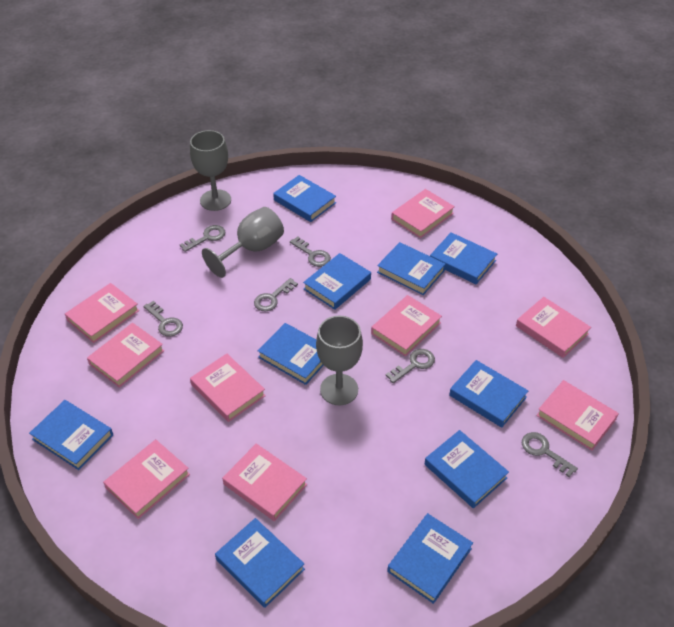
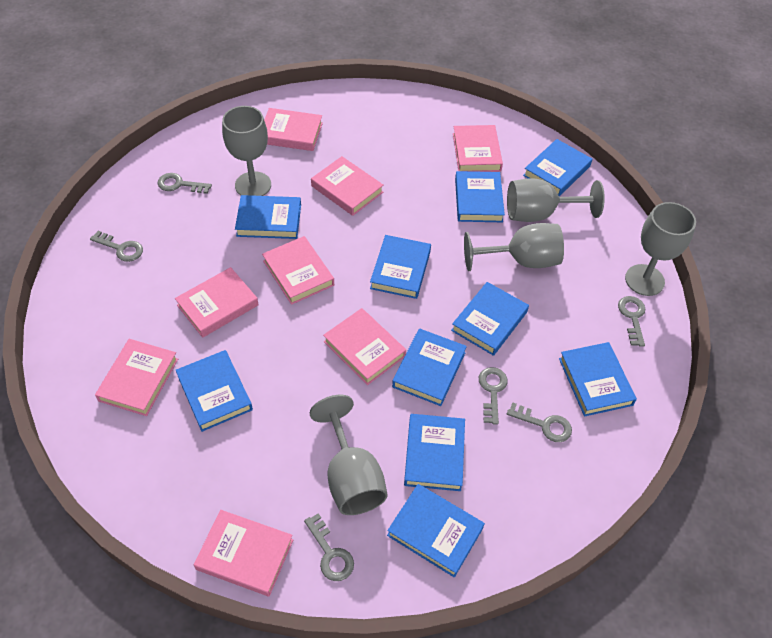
grey goblet: [190,130,231,211] [202,207,284,278] [316,316,363,405] = 3 -> [222,106,271,196] [310,395,387,515] [464,223,564,271] [507,178,605,222] [625,202,696,296] = 5
pink book: [65,283,139,343] [87,323,164,388] [103,439,190,519] [190,354,266,422] [222,443,307,521] [371,295,442,356] [391,189,455,238] [516,297,591,358] [536,380,619,451] = 9 -> [95,339,178,416] [175,267,259,338] [194,510,293,596] [262,236,334,305] [264,108,323,151] [311,156,384,216] [323,308,406,385] [453,125,503,172] = 8

